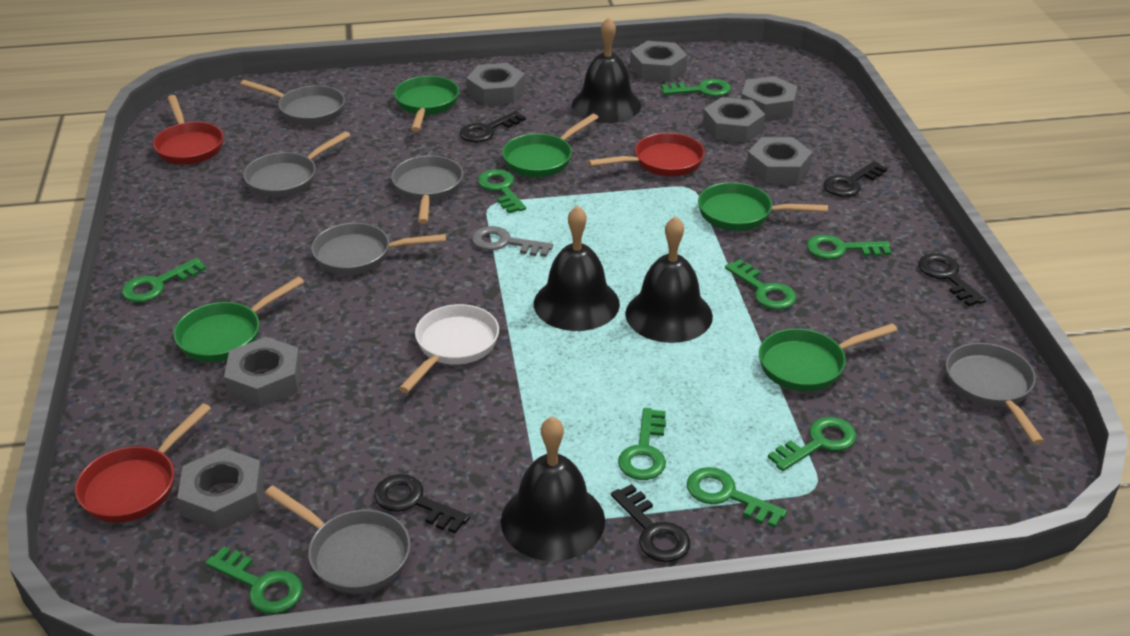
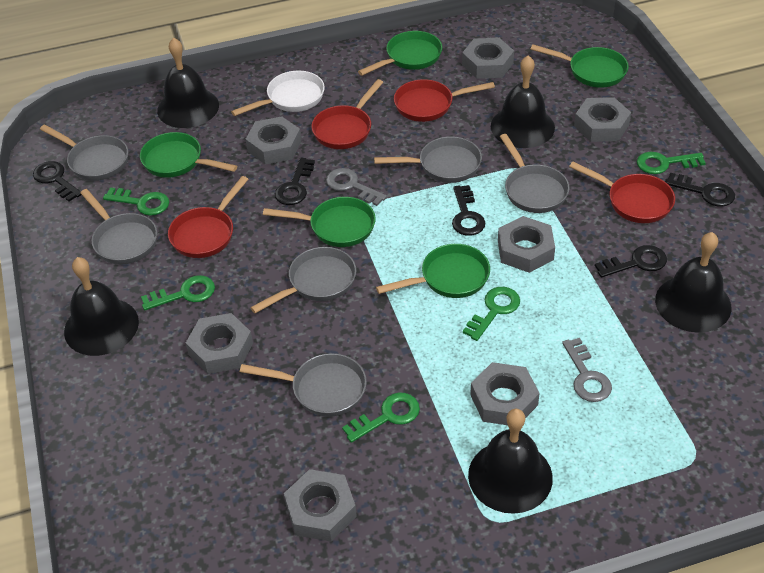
black bell: [501,416,605,561] [534,205,620,331] [572,17,641,123] [625,216,713,343] = 4 -> [64,257,139,356] [157,38,219,128] [468,409,553,514] [491,55,555,148] [655,232,732,333] = 5
green key: [122,258,207,302] [205,547,303,614] [478,169,526,213] [618,408,666,480] [662,79,731,97] [687,467,787,528] [725,259,796,310] [768,417,856,471] [807,235,891,259] = 9 -> [103,187,169,216] [141,275,215,310] [342,392,420,443] [463,287,520,341] [637,152,706,174] = 5
grey key: [472,226,553,257] = 1 -> [326,168,387,206] [562,338,612,402] = 2
red pan: [75,403,211,523] [153,95,224,165] [588,133,705,177] = 3 -> [168,176,248,258] [311,79,383,149] [394,79,495,122] [569,162,675,223] = 4

